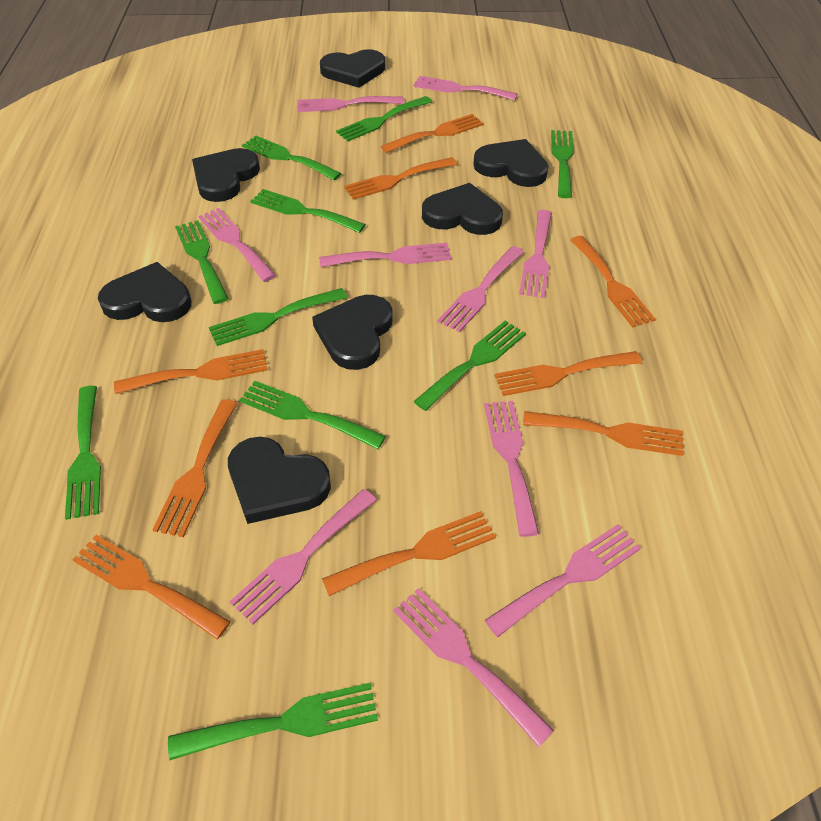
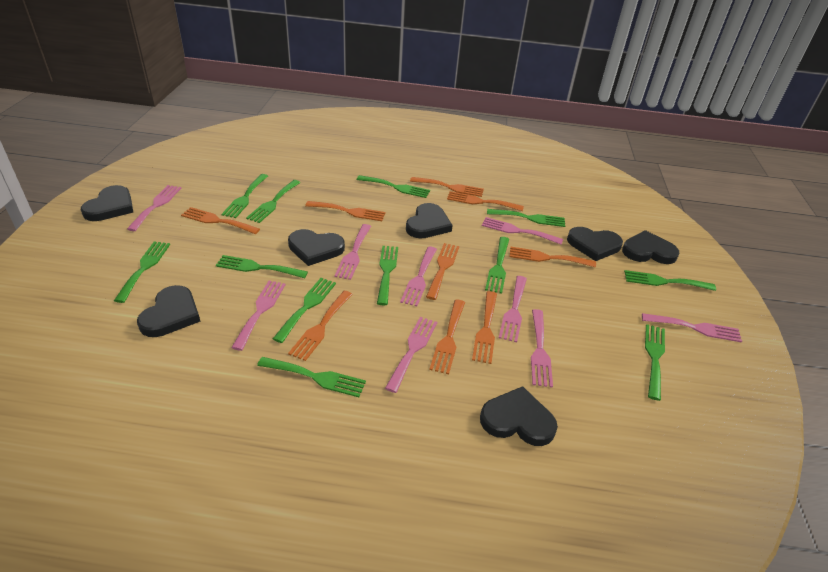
green fork: [65,386,101,520] [168,683,378,760] [175,220,229,304] [209,288,347,346] [239,381,386,449] [242,135,342,180] [250,189,366,233] [336,96,432,141] [413,320,526,411] [551,130,574,198] = 10 -> [114,242,170,303] [216,255,308,278] [222,174,268,218] [246,180,301,223] [257,357,366,397] [273,278,336,343] [357,175,430,198] [377,246,398,305] [485,237,509,294] [487,209,565,227] [624,270,716,291] [645,324,665,401] = 12
pink fork: [198,208,276,282] [229,489,377,624] [297,96,404,112] [319,243,451,267] [393,588,554,747] [413,76,518,101] [437,246,524,332] [484,401,539,537] [485,524,641,637] [519,210,552,298] = 10 -> [127,185,181,231] [231,281,286,351] [334,224,371,280] [385,317,437,393] [400,247,437,306] [482,217,563,244] [499,276,527,342] [531,309,553,388] [642,313,742,343] = 9

